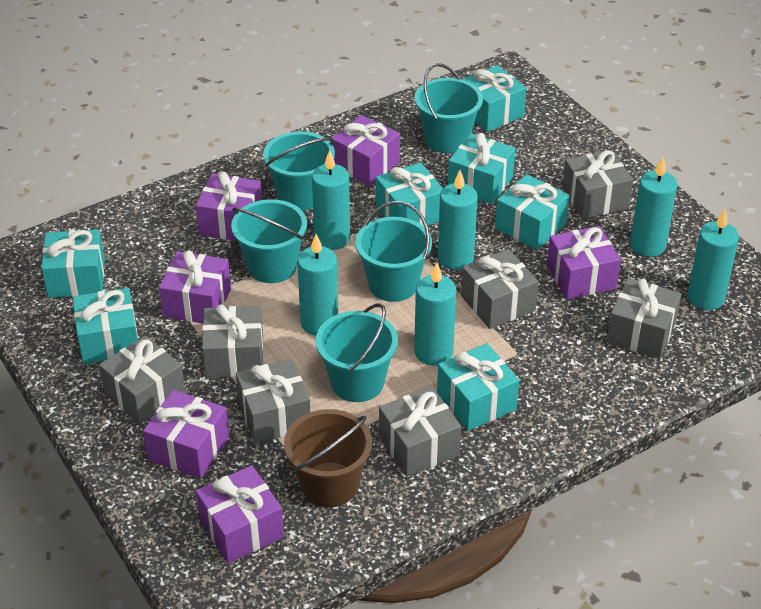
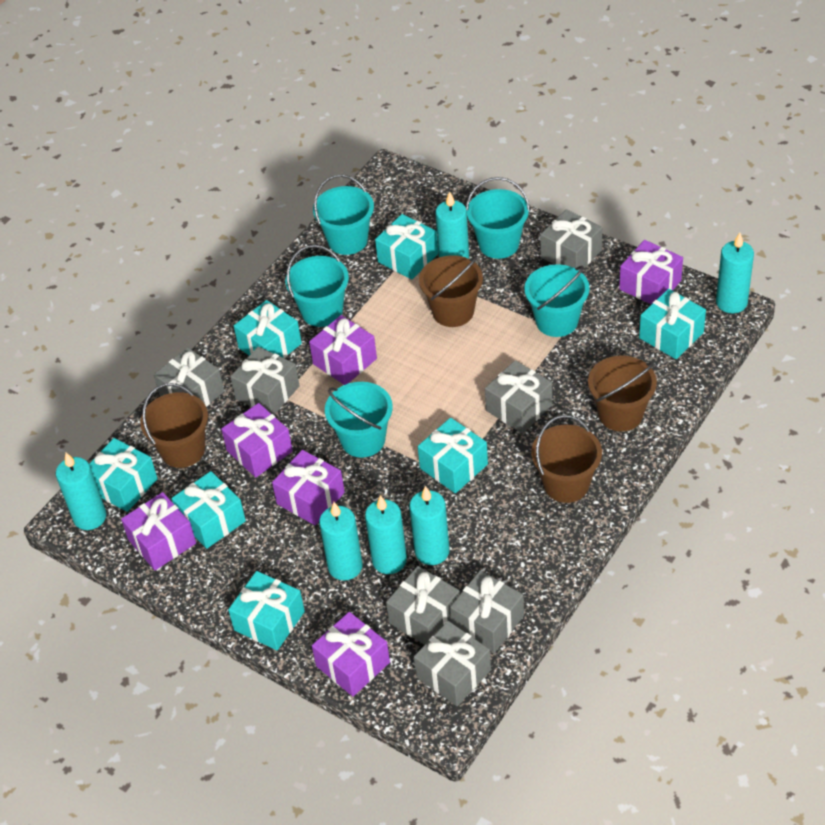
brown bucket: [284,409,372,508] = 1 -> [140,383,208,468] [419,255,483,327] [531,415,602,503] [588,355,657,432] = 4

